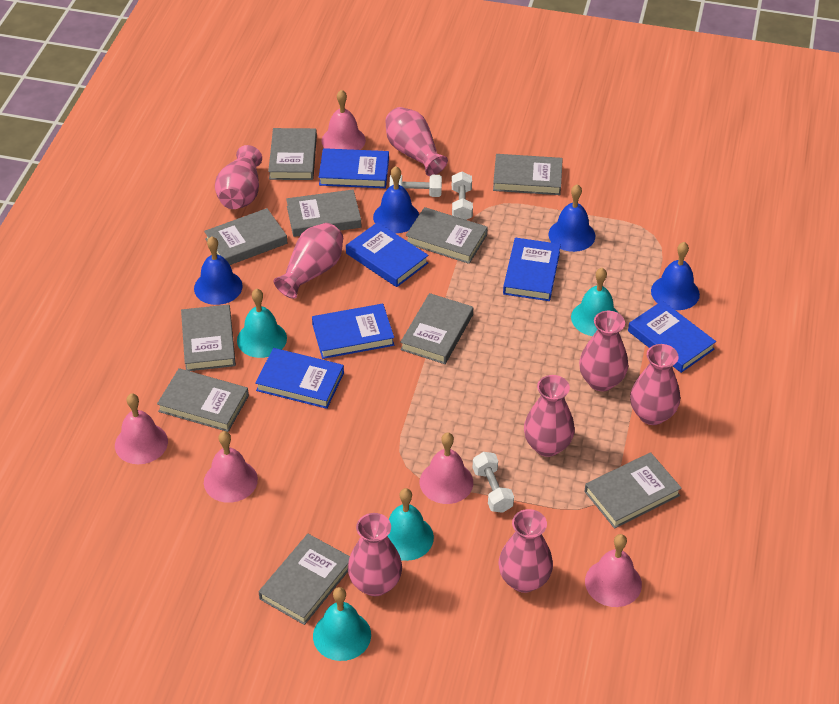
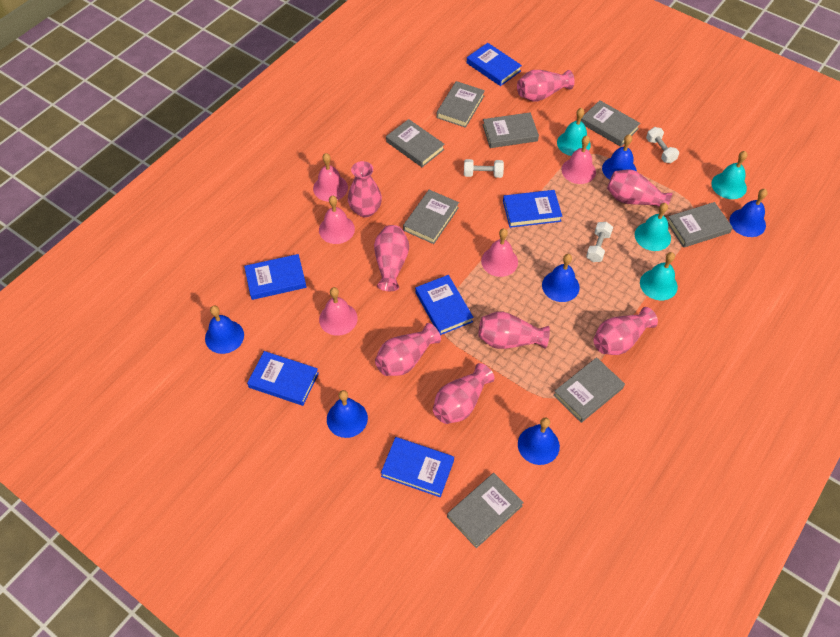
blue bell: [194,236,243,305] [373,166,419,233] [549,184,595,252] [651,242,700,310] = 4 -> [205,306,244,354] [327,390,368,438] [518,417,560,465] [542,254,580,302] [602,134,637,180] [729,189,767,237] = 6
grey book: [157,368,249,432] [181,305,236,371] [204,208,287,265] [259,534,350,625] [268,128,317,180] [286,190,361,237] [400,293,473,364] [406,207,488,264] [493,154,563,195] [584,452,682,529] = 10 -> [386,119,445,167] [403,190,459,244] [436,81,485,128] [447,473,524,548] [483,112,539,148] [553,357,625,423] [581,100,640,147] [668,202,733,248] = 8

